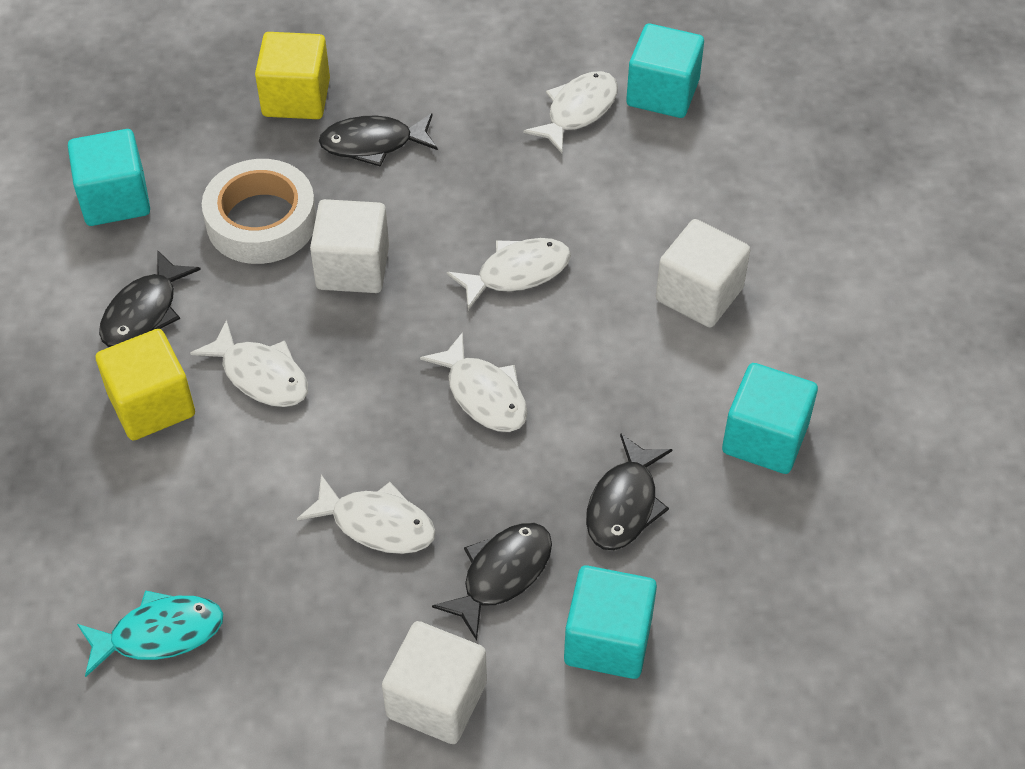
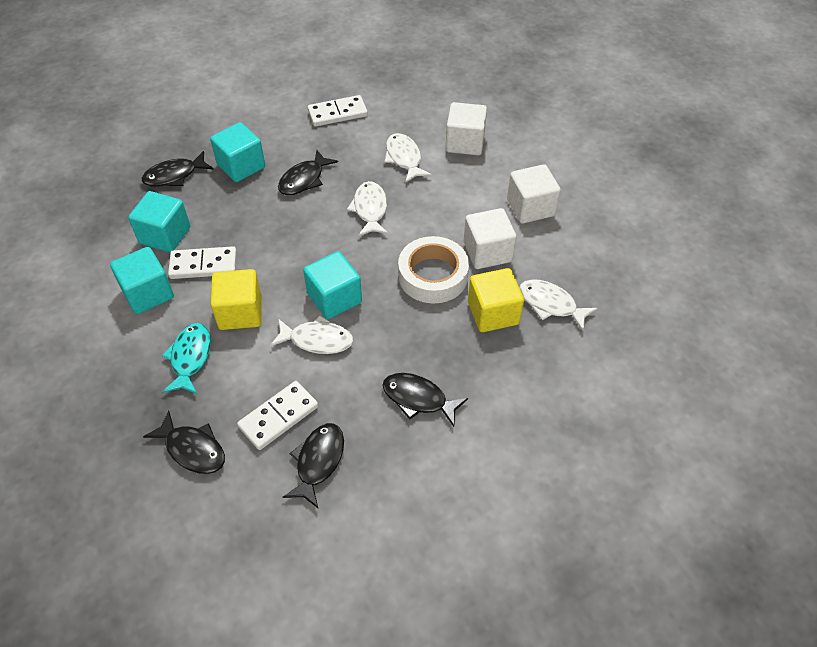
black fish: [99,250,201,347] [319,113,438,167] [432,523,552,641] [586,433,673,550] = 4 -> [142,151,213,187] [143,411,225,474] [278,150,338,195] [283,423,344,508] [382,373,468,427] = 5
white domino: none = 0 -> [168,246,237,279] [237,381,318,450] [308,95,368,127] = 3
white fish: [190,320,308,407] [297,475,436,554] [420,332,527,432] [447,238,571,310] [524,71,618,153] = 5 -> [270,315,354,354] [347,181,389,236] [385,133,432,183] [519,279,598,331] = 4

